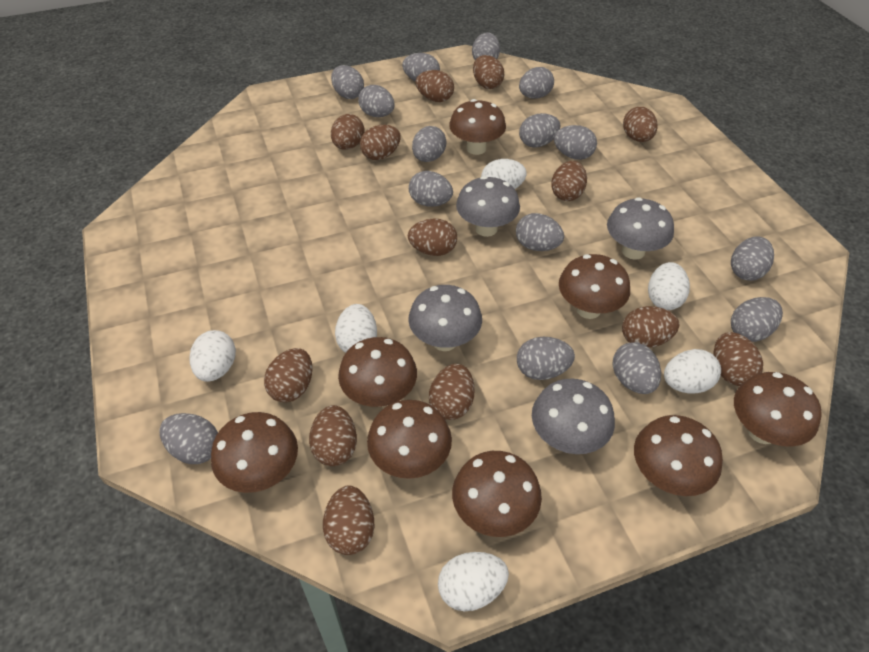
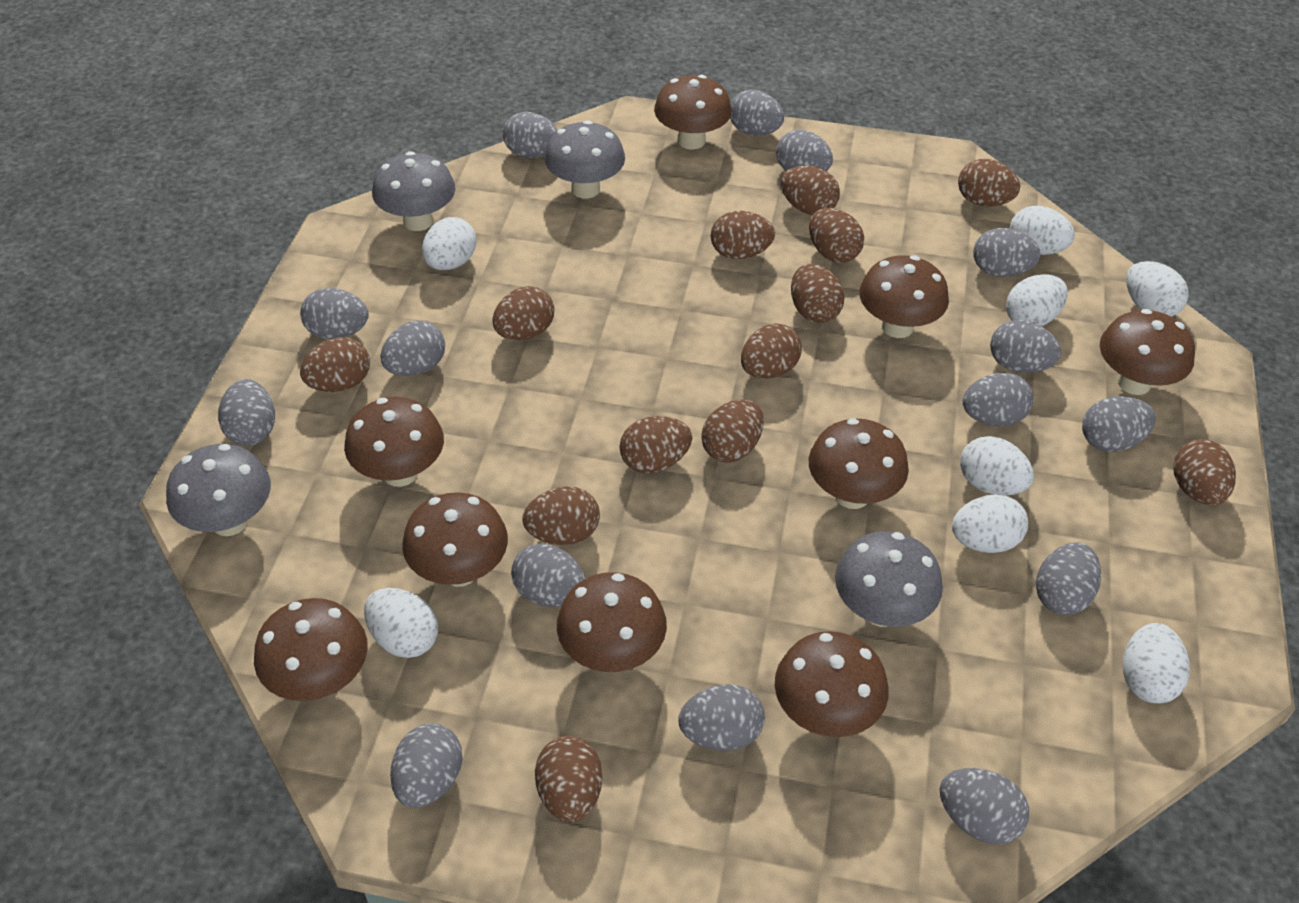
brown mushroom: [211,412,298,493] [338,337,417,407] [367,400,452,479] [449,99,506,155] [452,451,542,537] [559,254,630,319] [634,415,723,496] [734,372,822,447] = 8 -> [254,598,368,701] [344,397,444,487] [402,492,508,587] [557,572,667,672] [654,75,732,150] [775,631,889,737] [809,418,909,509] [859,255,949,338] [1100,309,1195,395] = 9
white egg: [189,330,236,382] [335,304,377,353] [438,552,509,611] [481,159,527,189] [648,262,690,310] [664,349,721,394] = 6 -> [364,588,438,658] [422,217,476,270] [952,494,1028,553] [960,436,1034,496] [1006,274,1068,326] [1010,206,1075,255] [1123,623,1190,703] [1126,261,1188,317] = 8

